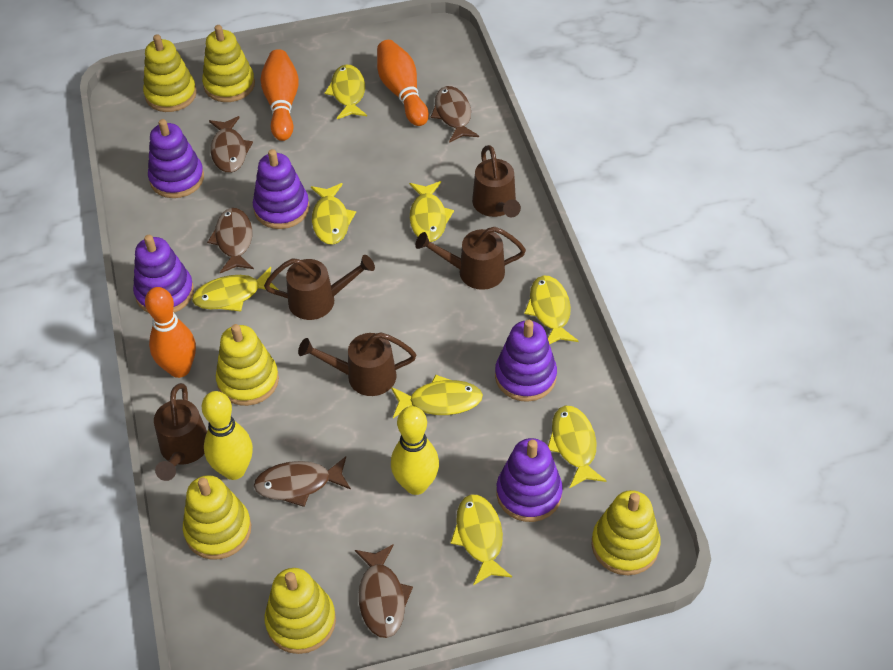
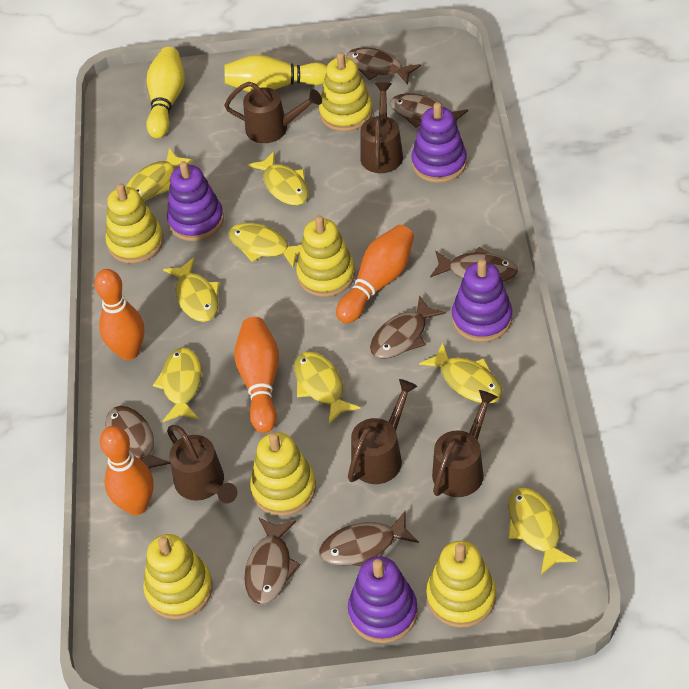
brown fish: [207,208,254,273] [209,116,253,173] [254,457,351,507] [355,544,413,638] [431,86,479,143] = 5 -> [105,406,170,470] [244,517,301,605] [319,511,419,566] [346,47,421,85] [370,295,446,359] [390,93,468,127] [430,247,518,282] = 7
orange bowling pin: [145,287,196,378] [260,49,299,141] [377,40,429,126] = 3 -> [94,269,144,360] [100,426,154,515] [234,317,279,433] [336,225,414,323] = 4
purple stacking toy: [133,235,194,313] [148,119,204,198] [253,149,309,229] [495,320,557,402] [497,438,563,522] = 5 -> [167,161,224,241] [348,556,418,643] [411,102,467,183] [452,259,512,342] = 4

